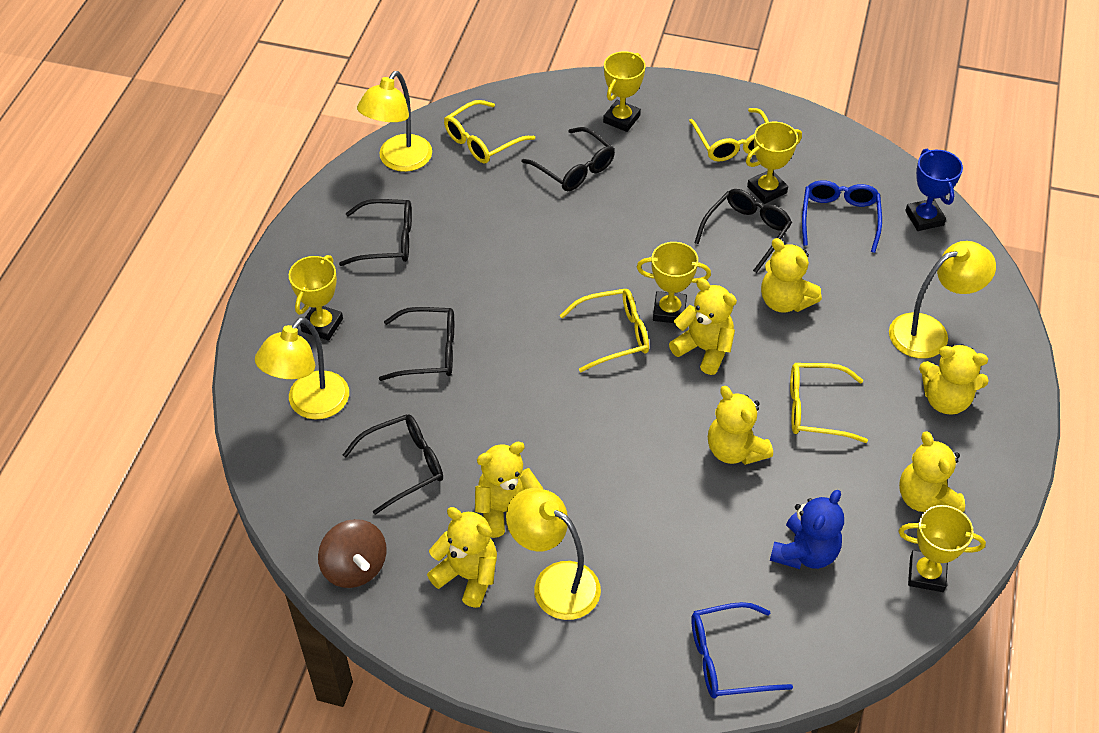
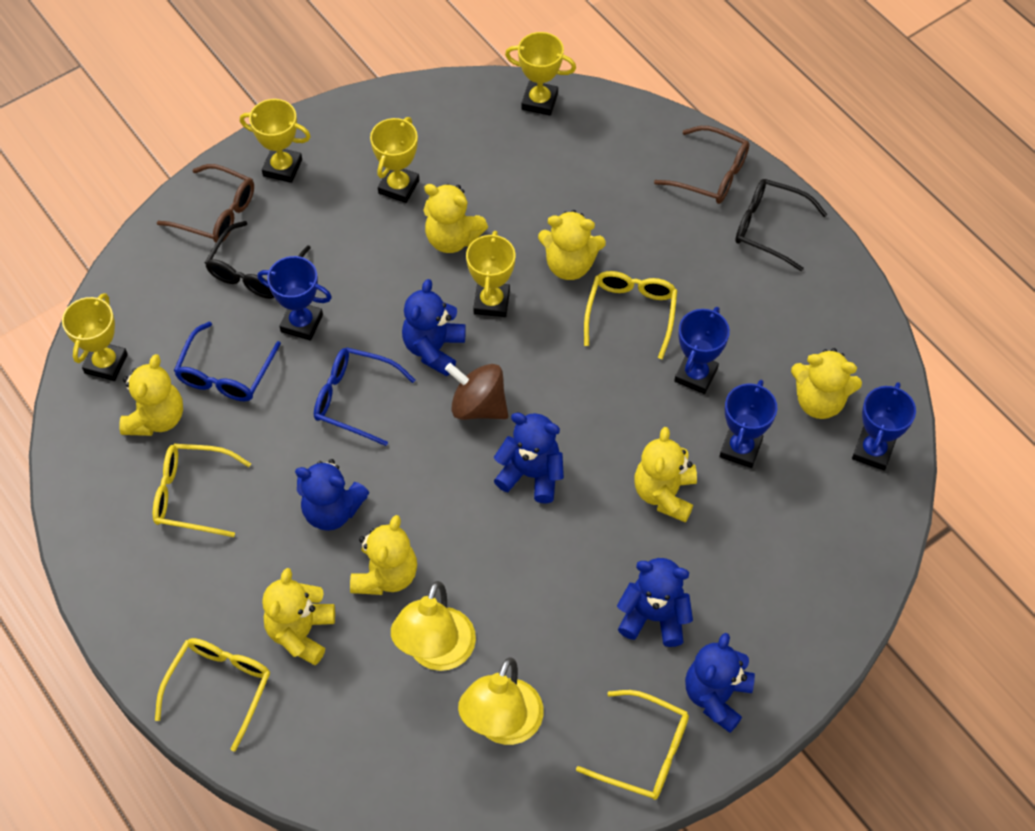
black glasses: [339,199,412,266] [343,414,443,515] [379,307,454,381] [521,127,615,191] [694,189,792,273] = 5 -> [205,221,311,299] [735,179,827,271] = 2
blue teddy bear: [770,490,844,569] = 1 -> [295,459,369,531] [402,279,466,376] [494,413,564,504] [617,558,693,647] [685,633,755,733] = 5
blue trophy: [905,149,963,231] = 1 -> [257,256,332,341] [674,307,730,394] [719,380,777,468] [852,382,916,471] = 4
brown glasses: none = 0 -> [157,164,254,243] [654,126,750,204] = 2
yellow lamp: [255,317,349,420] [357,71,432,172] [506,488,601,620] [889,241,996,359] = 4 -> [391,581,476,671] [458,657,544,745] = 2

